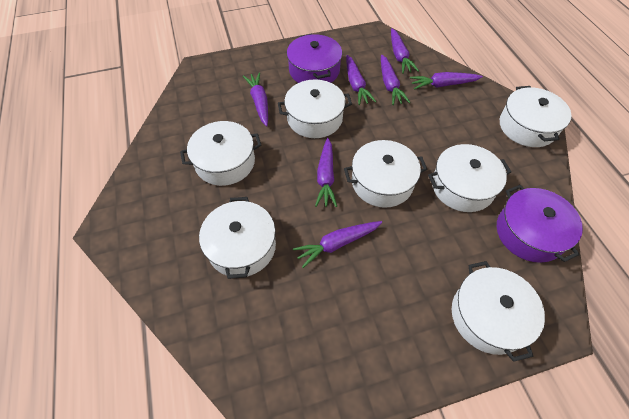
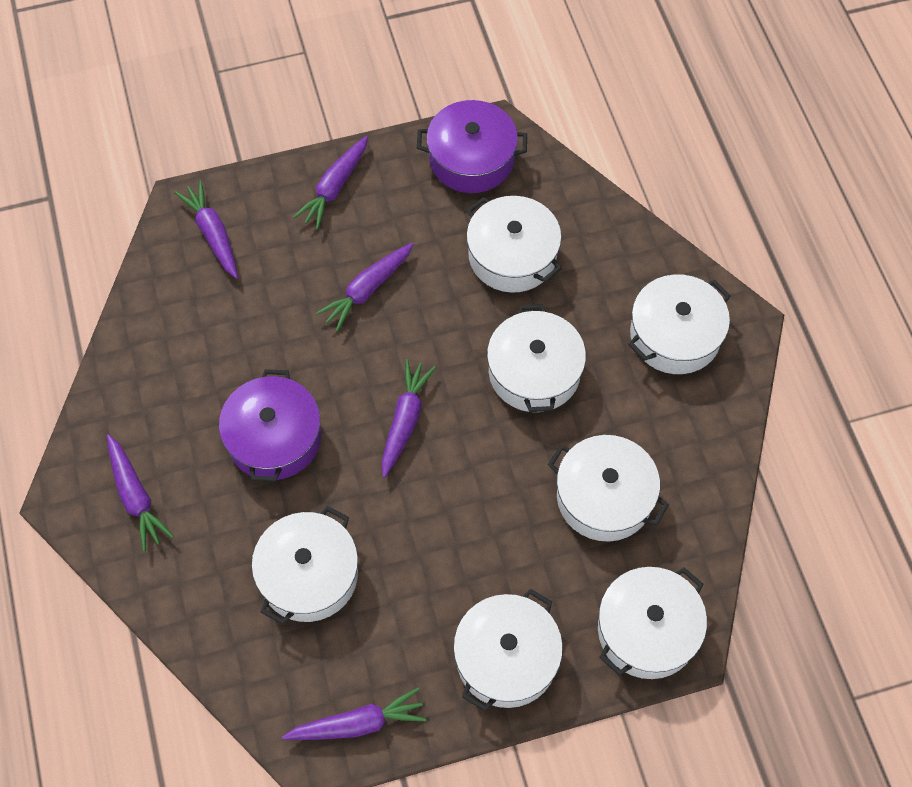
purple carrot: [243,72,268,126] [293,221,382,268] [315,138,337,207] [346,55,376,105] [381,55,410,105] [391,28,419,74] [410,72,483,90] = 7 -> [107,434,174,552] [175,181,238,279] [282,687,427,740] [293,136,368,230] [316,243,414,332] [382,359,436,478] = 6

